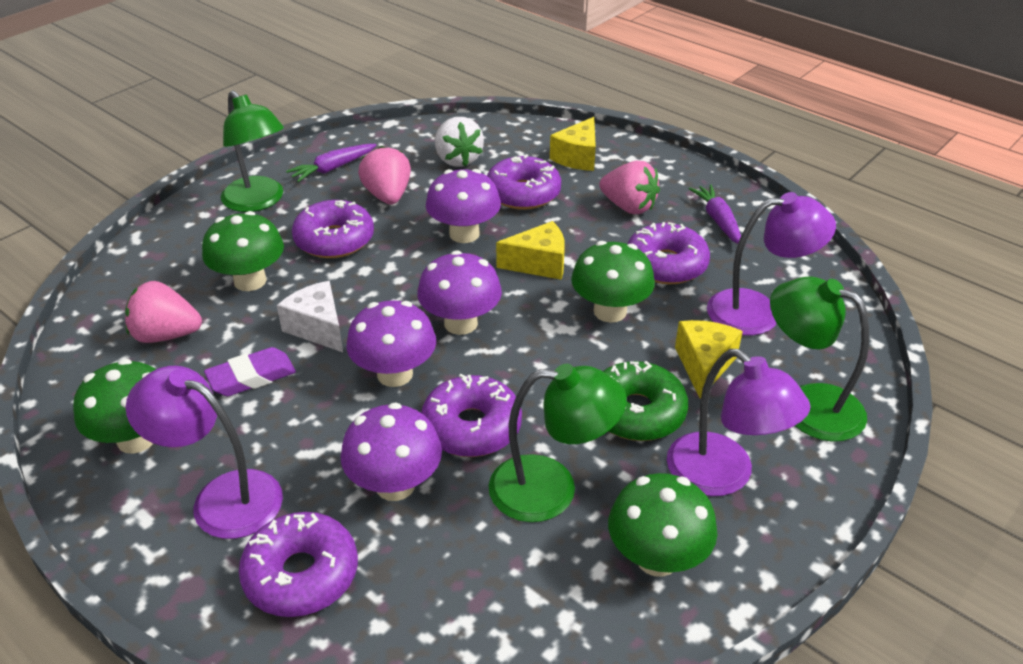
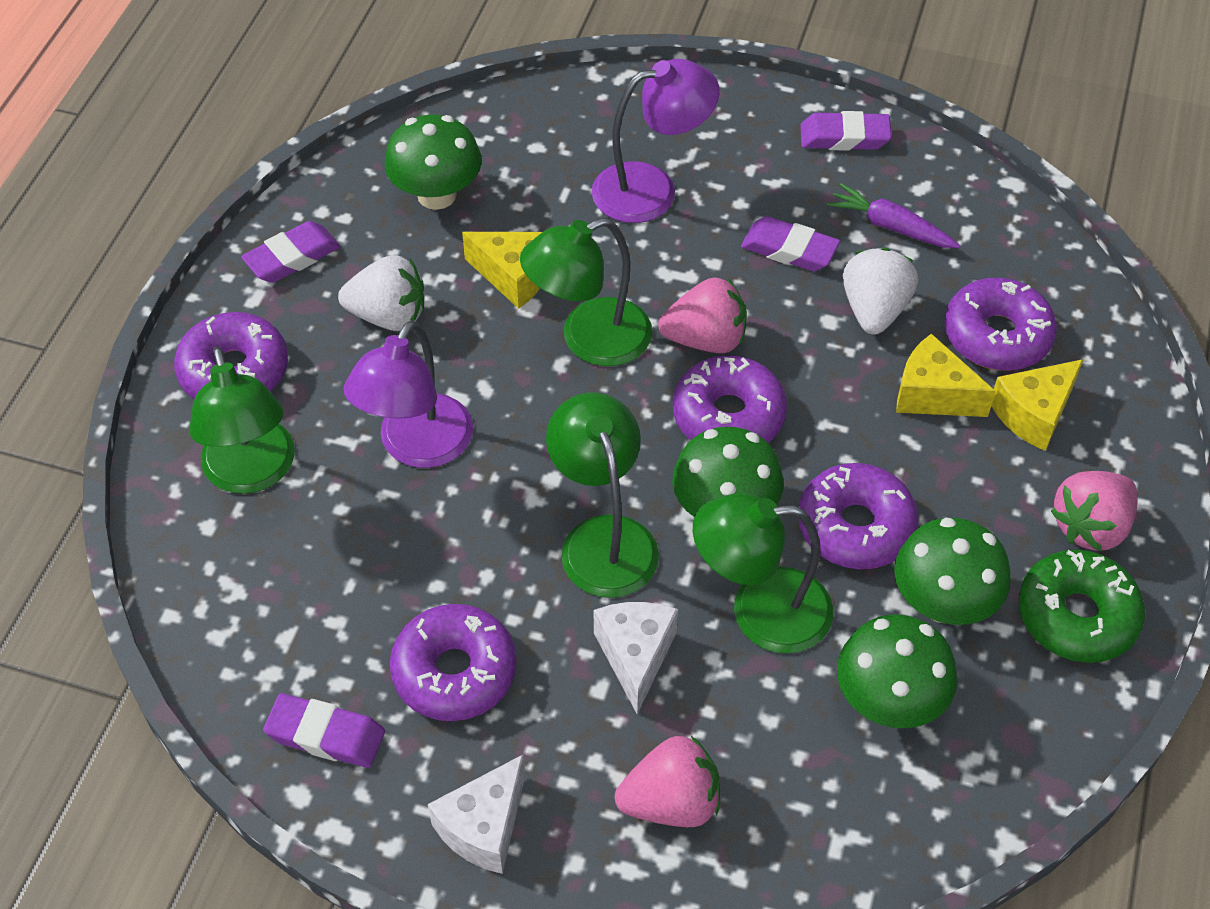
green lamp: [221,90,284,212] [489,364,627,522] [770,276,869,442] = 3 -> [189,346,295,494] [520,218,652,366] [546,392,659,598] [693,493,833,654] = 4
purple carrot: [286,144,376,182] [689,184,741,244] = 2 -> [827,183,961,248] = 1
purple eraser: [204,347,296,396] = 1 -> [241,221,340,283] [263,693,385,768] [741,216,840,271] [800,111,892,151] = 4
purple lamp: [126,366,283,539] [667,349,811,496] [707,192,836,335] = 3 -> [344,321,473,468] [592,59,720,223] = 2
purple mushroom: [341,402,442,501] [346,300,436,387] [417,250,502,335] [426,169,501,243] = 4 -> none = 0
white cheese: [277,281,343,352] = 1 -> [428,754,525,874] [594,602,678,714] = 2
white strawberry: [435,117,484,167] = 1 -> [338,255,424,331] [843,248,918,335] = 2

